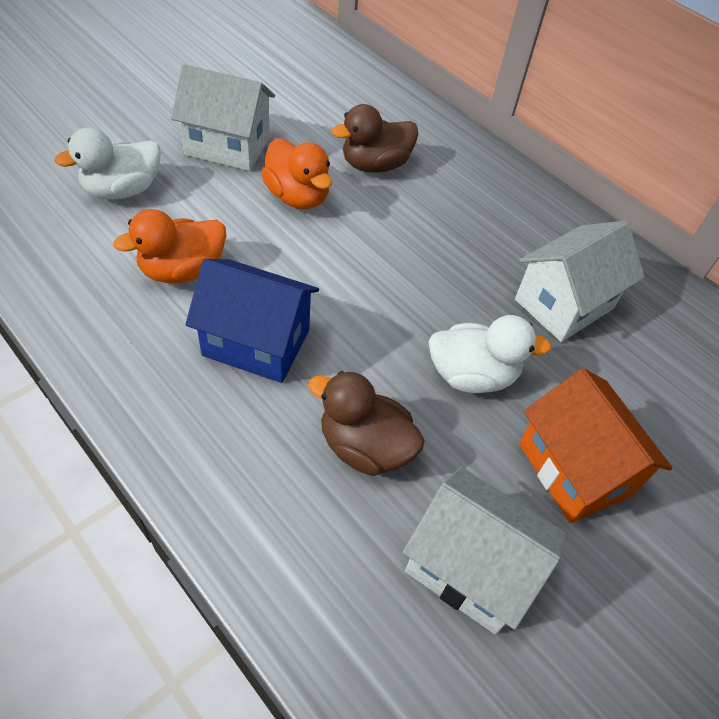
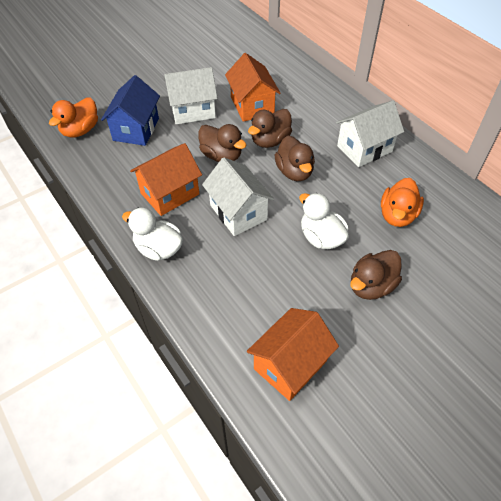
brown duck: [308,371,425,476] [332,104,418,173] = 2 -> [198,124,246,162] [248,109,292,148] [275,136,315,181] [350,250,402,300] = 4
orange house: [519,368,673,523] = 1 -> [130,143,202,216] [225,53,280,122] [247,308,339,401] = 3

